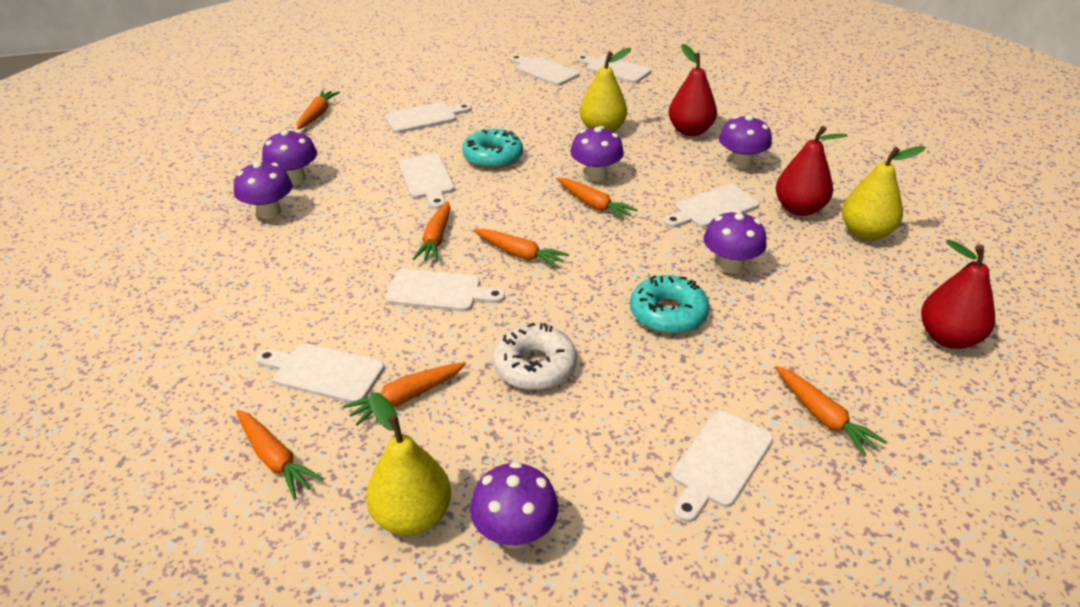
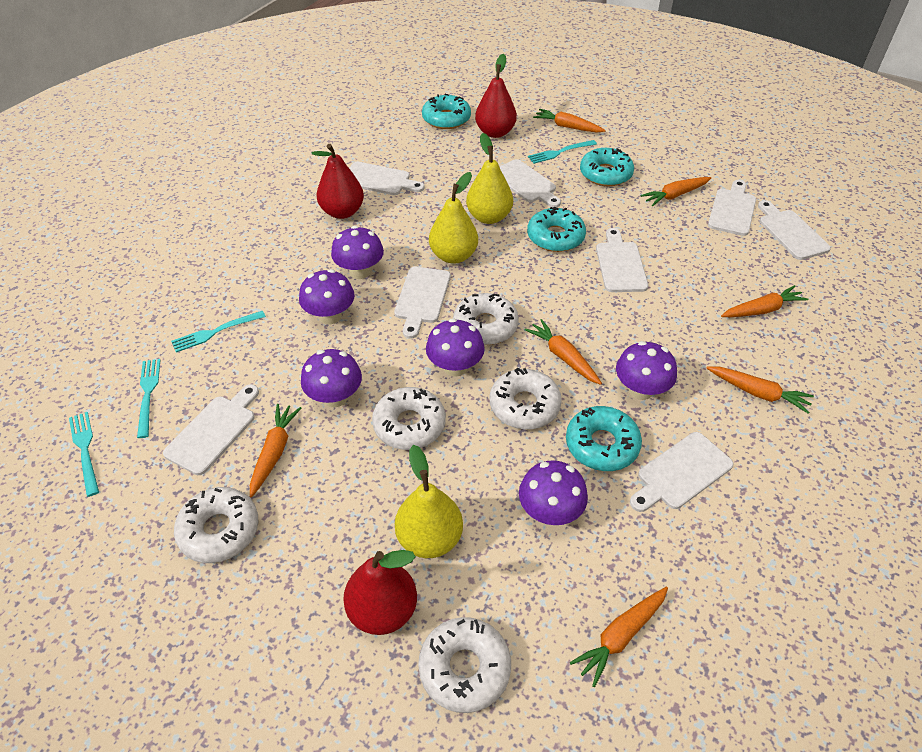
turquoise donut: [462,129,523,169] [630,275,710,334] = 2 -> [422,94,471,129] [527,207,586,252] [566,406,642,471] [580,148,634,186] = 4
turquoise fork: none = 0 -> [69,412,99,497] [137,359,161,438] [171,311,266,352] [528,140,597,164] = 4
white donut: [492,323,577,390] = 1 -> [174,487,258,563] [372,387,446,450] [418,617,511,713] [453,293,519,345] [489,368,562,429] = 5

